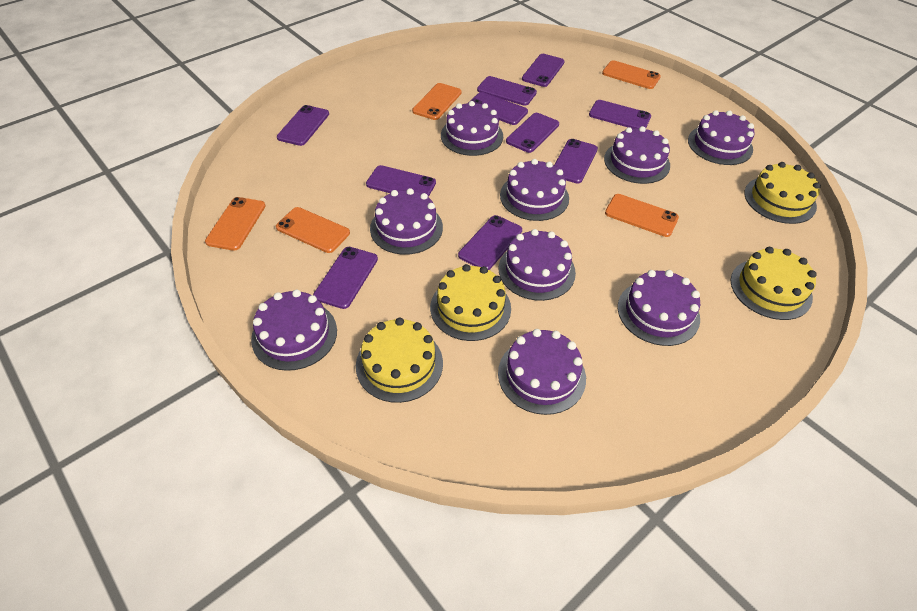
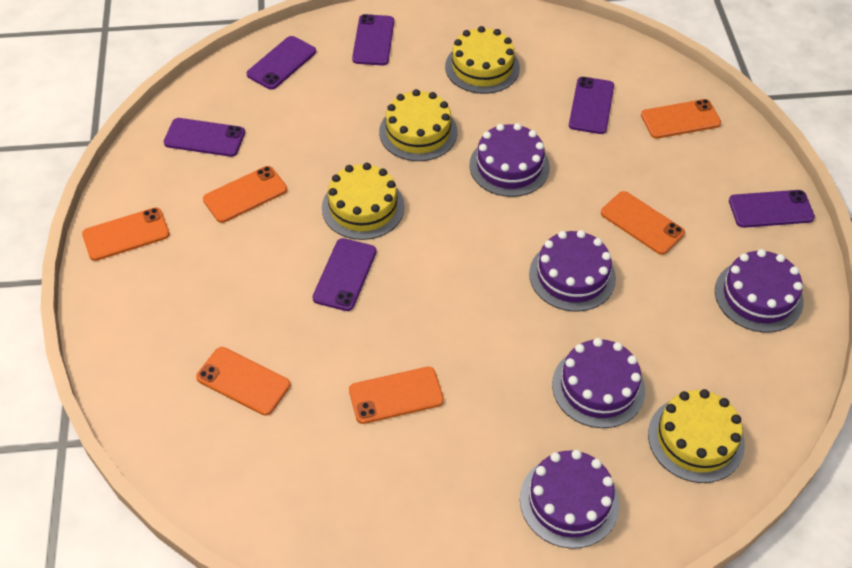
orange phone: [205,197,265,251] [276,207,350,253] [412,83,462,120] [602,60,661,89] [605,194,679,237] = 5 -> [82,207,170,261] [196,347,290,416] [203,166,287,223] [349,367,444,424] [601,191,685,255] [641,99,721,139] = 6
purple cake: [251,289,337,371] [370,188,443,255] [441,101,503,156] [498,329,586,415] [499,229,576,301] [500,159,569,221] [604,126,670,184] [618,270,700,346] [688,110,755,165] = 9 -> [469,123,550,197] [520,450,619,549] [529,230,616,311] [552,338,645,428] [715,249,804,332] = 5
purple phone: [277,105,329,146] [313,247,378,309] [366,165,436,197] [458,215,522,270] [468,92,528,125] [477,76,537,106] [506,113,559,153] [522,54,565,87] [554,139,598,184] [589,100,651,129] = 10 -> [164,118,245,157] [246,36,316,90] [313,238,377,311] [352,14,394,65] [569,77,614,134] [729,190,815,228] = 6

